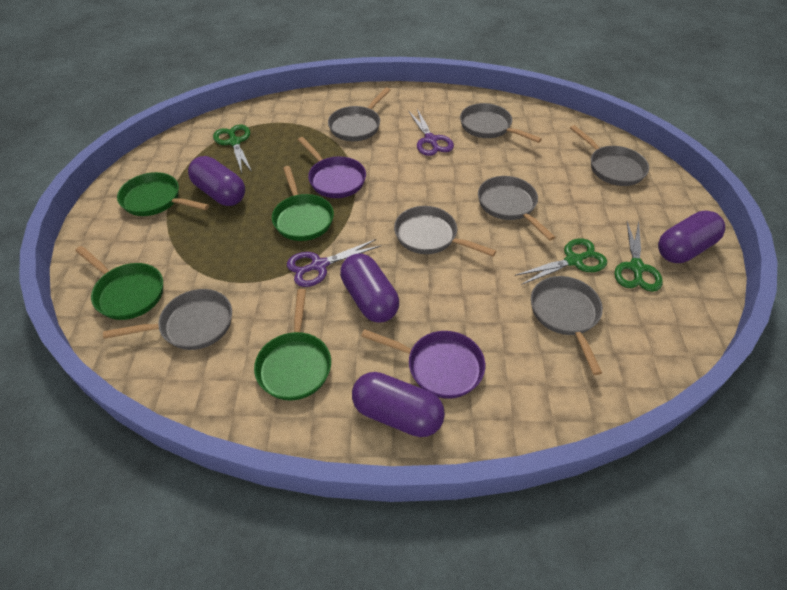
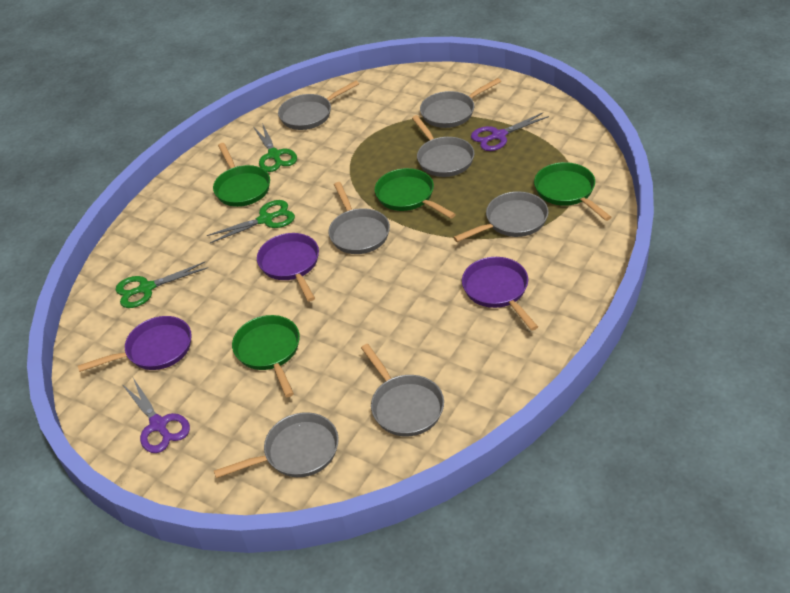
purple capsule: [188,156,245,206] [340,254,399,322] [352,372,445,437] [658,210,725,263] = 4 -> none = 0
purple pan: [298,137,366,198] [361,329,485,399] = 2 -> [78,316,191,372] [257,233,319,302] [462,257,538,331] = 3

